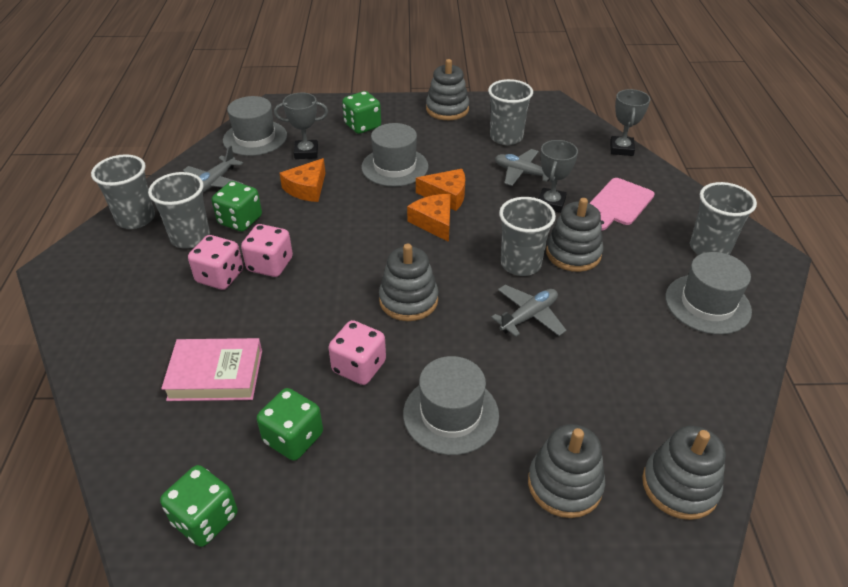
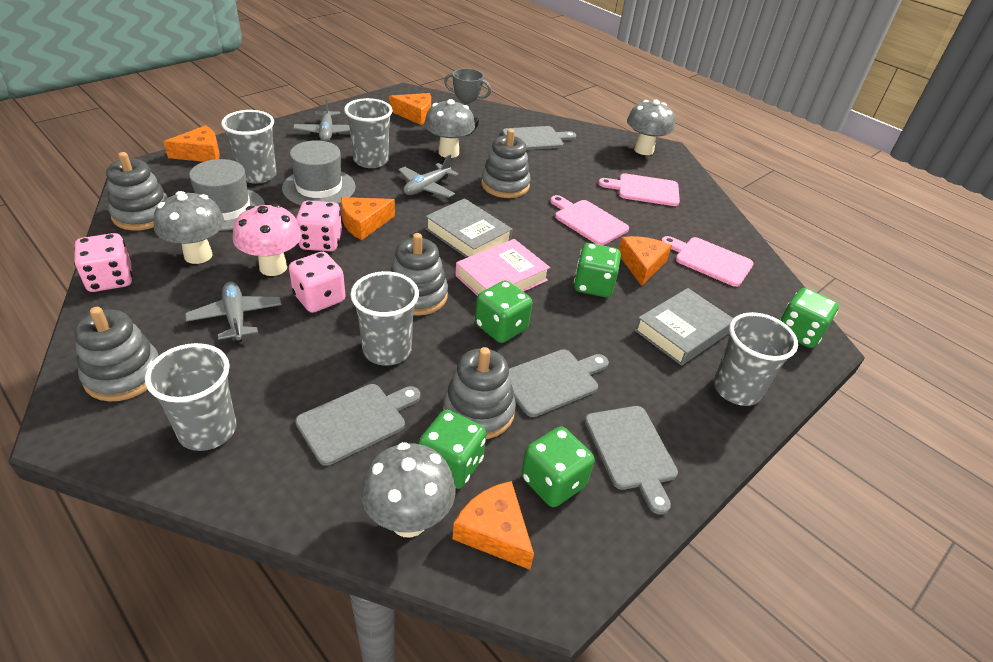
green dice: [160,465,238,547] [212,181,262,232] [257,388,323,461] [342,91,381,134] = 4 -> [419,410,486,489] [475,280,532,343] [521,426,595,507] [574,243,621,297] [780,288,839,348] = 5
grey book: none = 0 -> [426,198,512,258] [635,288,734,366] = 2
grey cutting board: none = 0 -> [295,384,420,466] [502,126,576,150] [509,349,609,417] [585,406,678,515] = 4
grey hat: [223,96,287,156] [361,123,429,187] [403,356,499,455] [665,252,752,335] = 4 -> [189,159,265,231] [282,140,356,205] = 2
grey mushroom: none = 0 -> [153,191,224,264] [361,442,456,538] [424,99,475,158] [627,100,675,155] = 4
grey trophy: [274,93,328,159] [539,140,578,213] [610,89,650,156] = 3 -> [444,68,491,134] = 1
orange cheese: [279,158,326,202] [407,194,451,242] [416,169,465,211] = 3 -> [163,125,220,162] [341,197,395,240] [389,93,431,125] [453,481,534,570] [619,236,672,286] = 5
pink cutting board: [590,178,655,231] = 1 -> [550,195,629,245] [599,173,680,206] [661,236,754,287] = 3
pink mushroom: none = 0 -> [233,204,302,276] = 1

